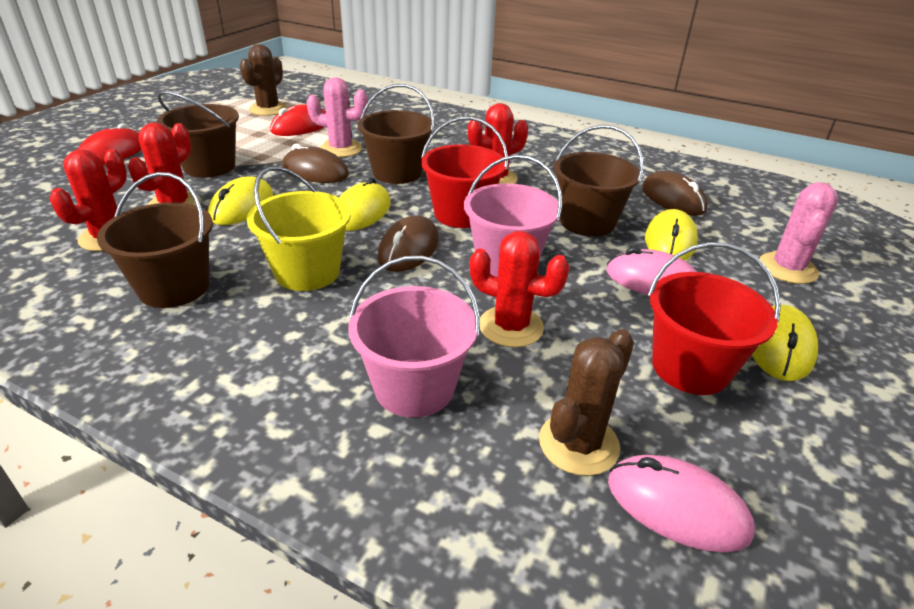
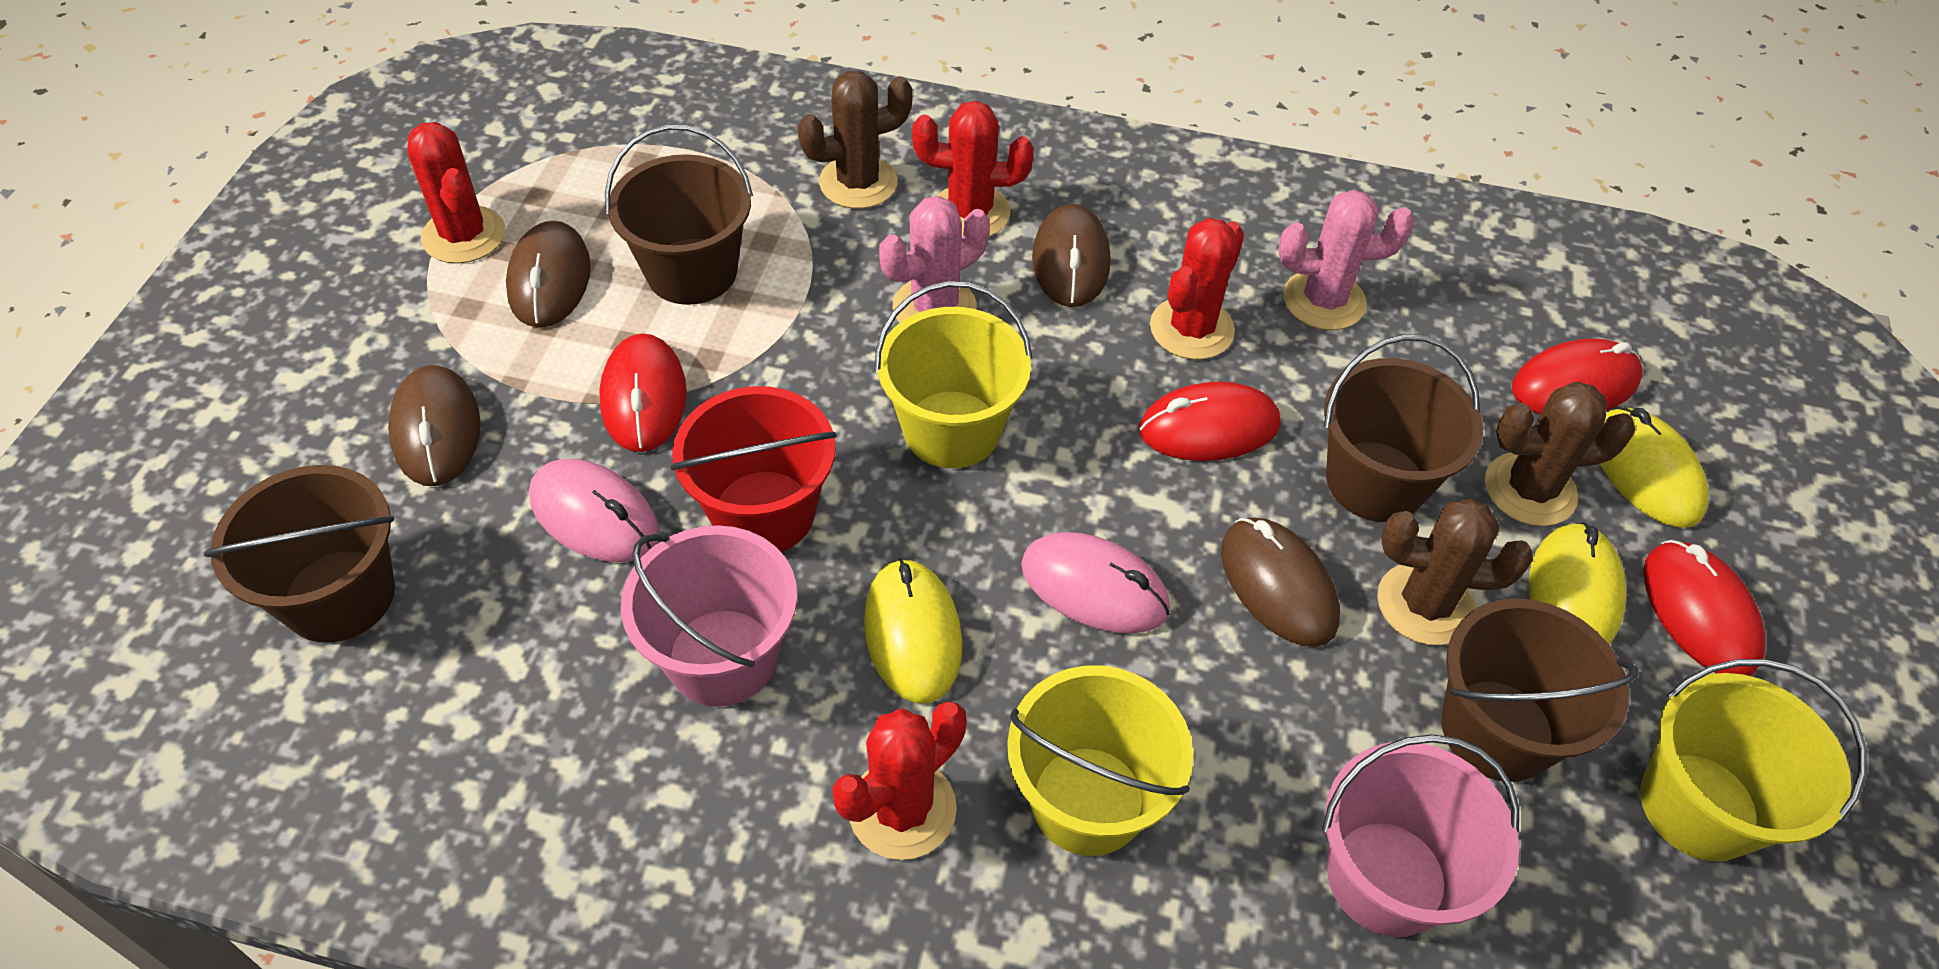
brown cactus: [240,44,287,116] [539,329,634,476] = 2 -> [797,71,913,209] [1377,499,1533,645] [1485,381,1635,526] = 3
brown mouse: [282,144,349,183] [377,215,439,272] [642,171,707,216] = 3 -> [388,365,480,486] [506,220,591,328] [1032,204,1110,307] [1221,518,1340,647] = 4
red bucket: [421,117,508,228] [648,242,781,395] = 2 -> [671,386,837,552] = 1
red mouse: [78,123,142,165] [270,104,326,136] = 2 -> [599,333,687,452] [1139,382,1280,461] [1512,338,1642,414] [1643,540,1766,676] = 4
yellow bucket: [246,166,351,291] = 1 -> [875,281,1033,468] [1007,665,1193,856] [1640,659,1866,862] = 3
yellow mouse: [208,176,273,225] [339,177,391,231] [645,209,698,261] [752,305,818,381] = 4 -> [864,558,963,703] [1529,522,1626,645] [1600,407,1709,528] = 3

